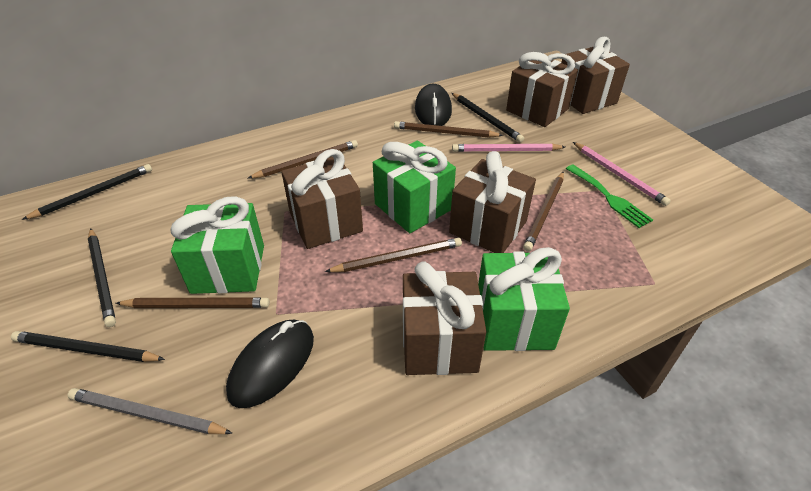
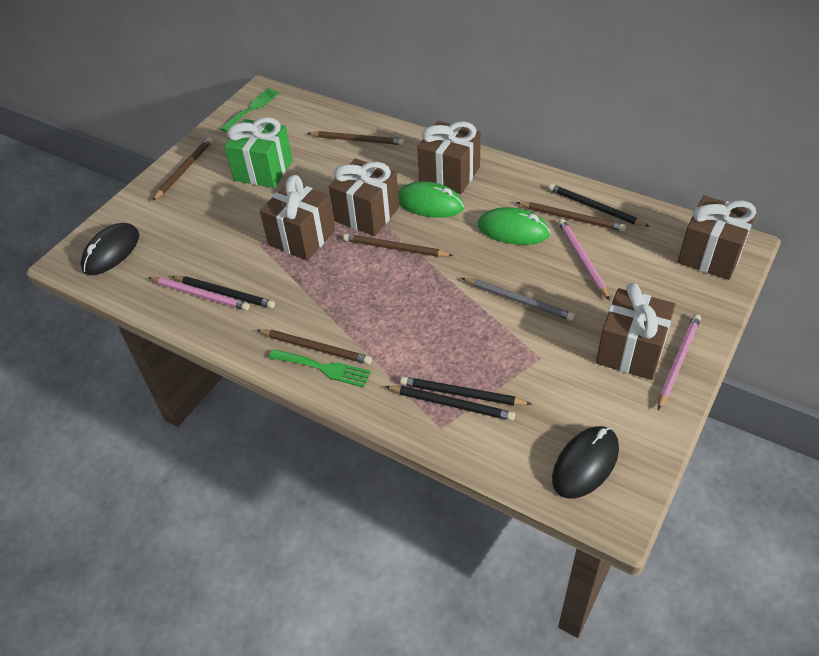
green fork: [566,165,653,228] = 1 -> [220,88,280,132] [269,349,371,387] = 2
green gift: [170,196,264,294] [373,140,456,233] [478,247,570,351] = 3 -> [224,117,293,188] = 1
green mouse: none = 0 -> [398,181,464,218] [478,207,551,245] = 2
pink pencil: [452,144,565,152] [573,142,671,206] = 2 -> [148,277,250,311] [558,219,610,300] [658,314,701,410] = 3

